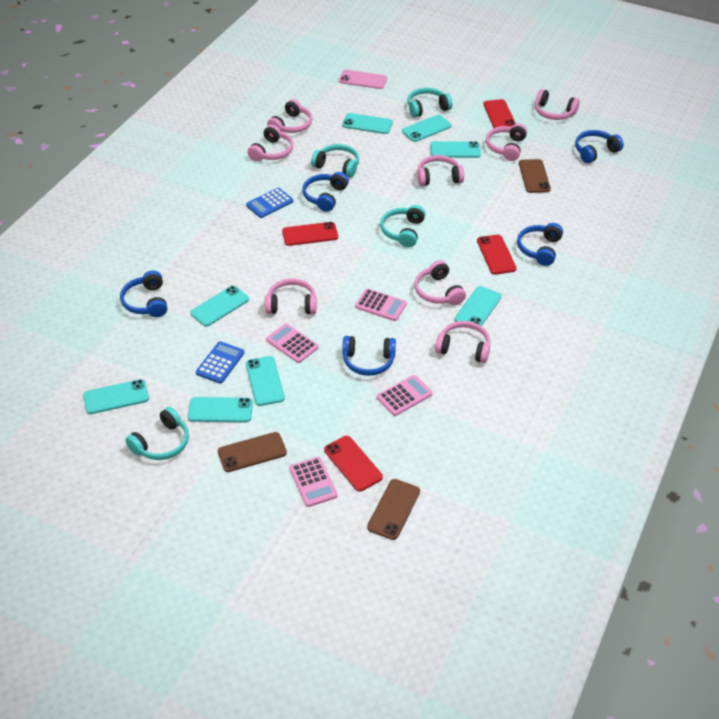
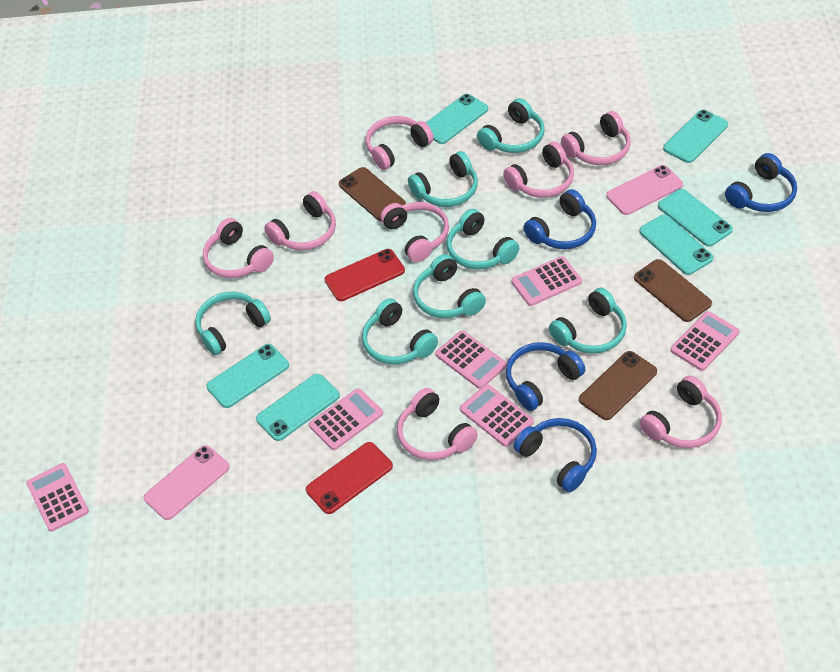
blue calculator: [196,341,244,384] [246,188,293,218] = 2 -> none = 0
blue headphones: [120,270,167,317] [303,172,349,212] [342,336,396,376] [517,223,563,266] [575,130,624,163] = 5 -> [506,342,585,411] [514,418,597,492] [523,189,596,249] [725,153,797,212] = 4
pink calculator: [266,324,319,363] [290,457,338,507] [355,288,407,321] [377,375,433,416] = 4 -> [26,463,89,532] [309,388,383,450] [435,330,507,389] [460,384,534,447] [511,256,582,306] [670,311,740,371] = 6
pink phone: [339,70,387,89] = 1 -> [144,445,230,520] [607,165,683,215] = 2
red phone: [282,222,338,246] [324,436,383,492] [477,234,517,275] [483,99,516,128] = 4 -> [306,442,393,514] [325,249,405,301] = 2
turquoise headphones: [126,407,189,460] [311,144,359,178] [380,205,426,247] [407,88,452,118] = 4 -> [195,292,271,356] [362,298,438,364] [408,151,478,207] [413,254,486,318] [447,209,519,269] [477,98,544,153] [549,288,627,354] = 7
turquoise phone: [83,379,149,414] [188,397,253,422] [190,286,249,327] [246,356,285,406] [342,113,393,134] [402,115,452,142] [430,141,481,158] [455,286,502,330] = 8 -> [206,344,289,408] [256,374,340,441] [426,94,488,144] [639,214,713,275] [658,189,733,247] [663,110,728,163] = 6

